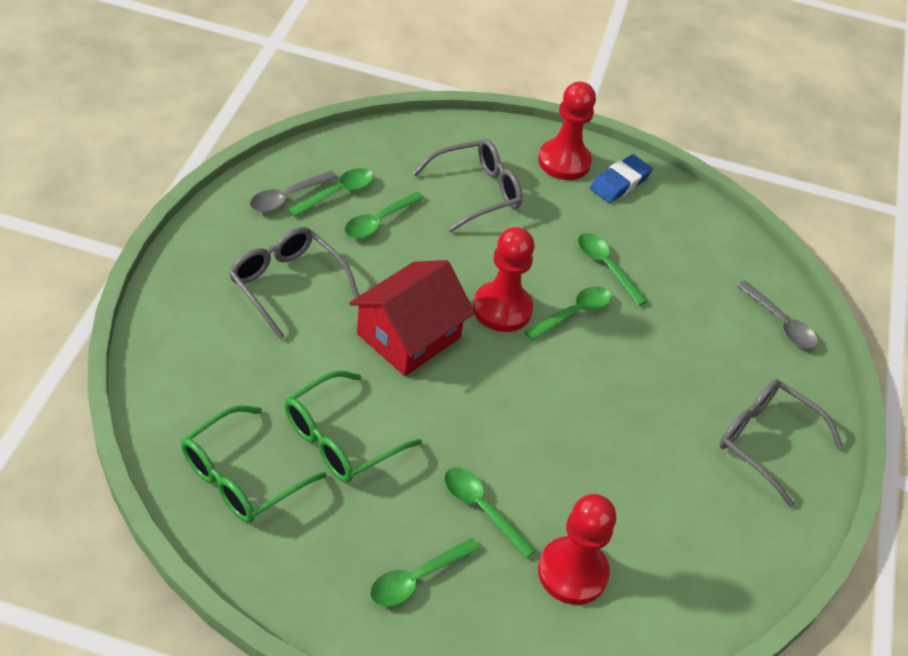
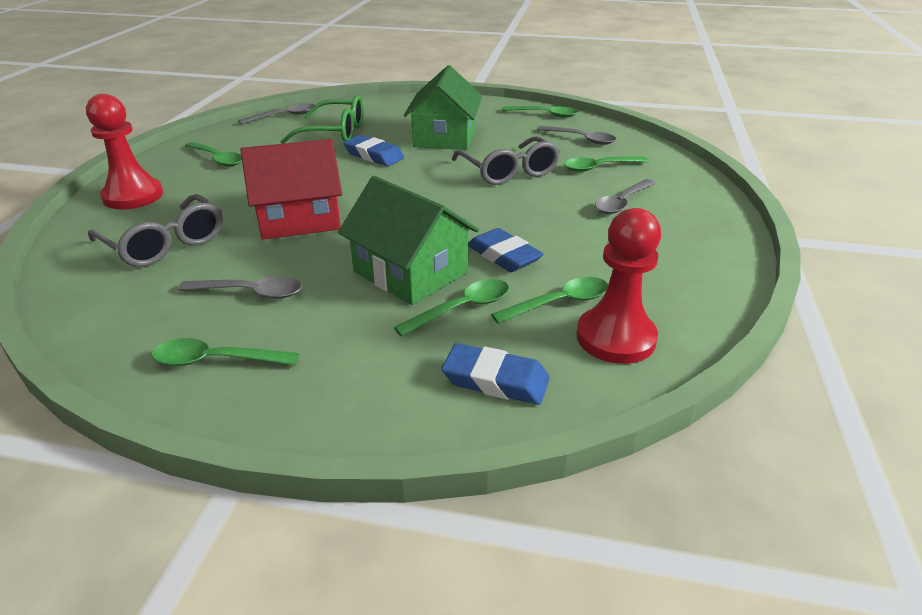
blue eraser: [590,154,653,203] = 1 -> [343,135,404,166] [442,343,550,405] [469,228,544,272] = 3
green glasses: [181,405,327,523] [284,370,422,483] = 2 -> [280,95,364,144] = 1
green house: none = 0 -> [338,176,479,305] [404,65,482,150] = 2
grey glasses: [229,227,359,340] [413,139,522,232] [719,379,843,507] = 3 -> [88,194,223,267] [452,136,560,185] = 2
grey spoon: [250,171,338,212] [737,281,818,349] = 2 -> [178,276,302,299] [239,103,315,124] [537,126,616,145] [595,179,656,214] = 4
red pawn: [473,227,534,332] [538,82,596,180] [538,494,616,605] = 3 -> [86,94,163,210] [576,208,661,364] = 2

